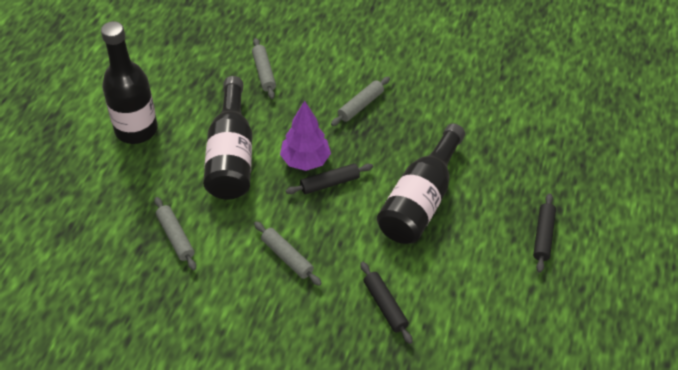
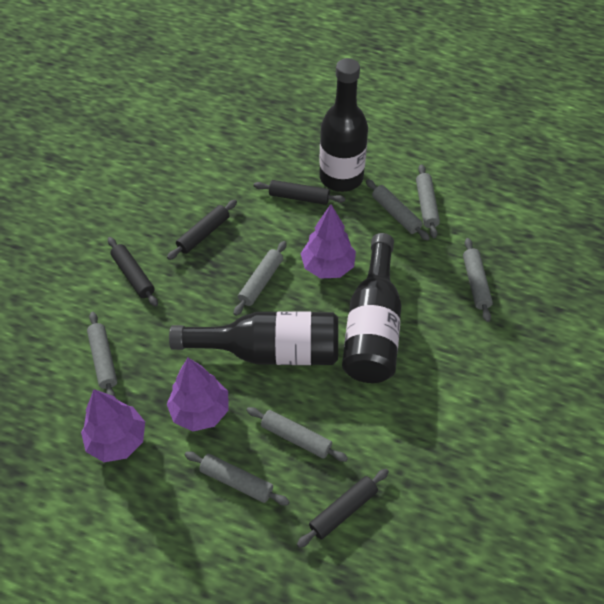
black rolling pin: [286,163,373,194] [360,262,413,344] [533,193,556,273] = 3 -> [108,237,158,307] [167,200,237,260] [254,180,346,205] [297,469,389,548] = 4
grey rolling pin: [154,197,196,270] [252,38,276,99] [254,222,321,286] [331,77,390,126] = 4 -> [87,312,117,397] [185,451,289,505] [233,241,287,316] [246,407,348,462] [366,179,430,241] [416,164,440,238] [463,238,493,322] = 7
purple tree: [280,101,331,171] = 1 -> [81,389,145,462] [167,358,229,431] [301,204,356,279] = 3

